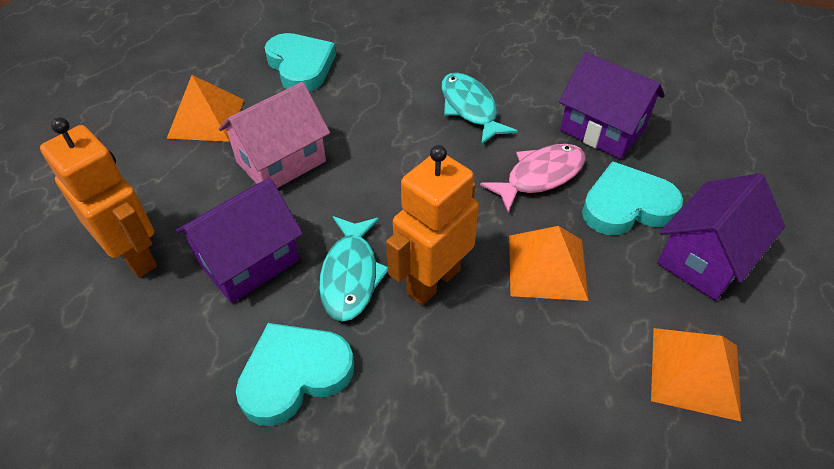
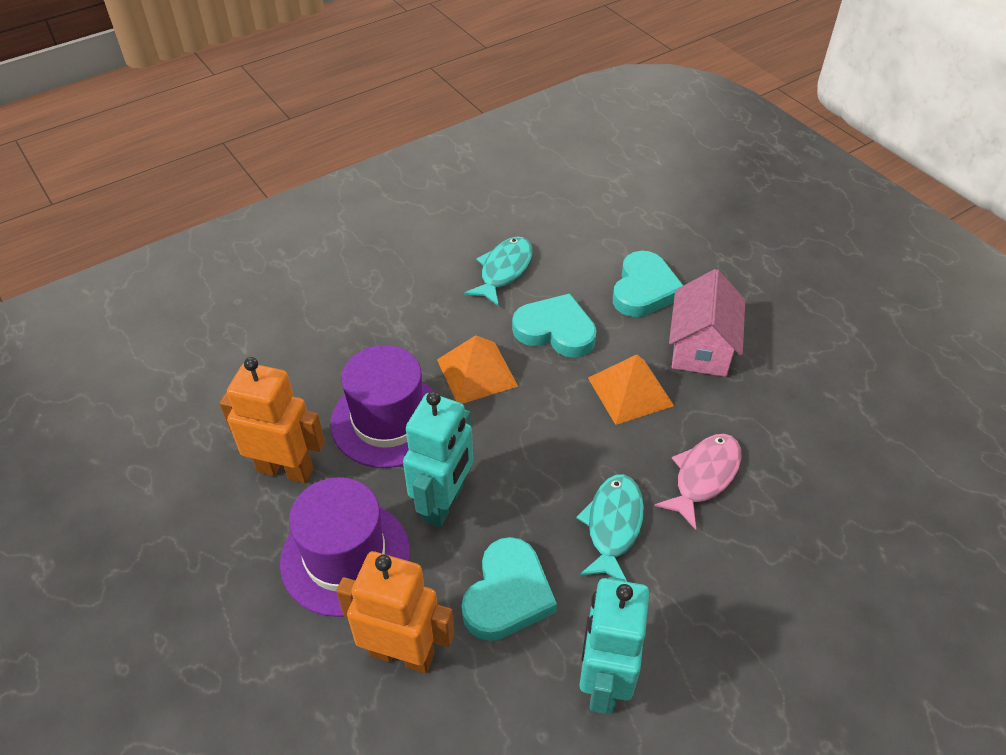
orange pyramid: [167,75,244,142] [509,226,589,301] [651,328,741,421] = 3 -> [437,335,518,404] [588,354,674,425] = 2
purple hat: none = 0 -> [280,477,410,617] [331,345,434,468] = 2
purple house: [175,178,303,303] [559,52,665,159] [657,173,785,301] = 3 -> none = 0
turquoise robot: none = 0 -> [403,391,473,527] [580,577,649,714] = 2

